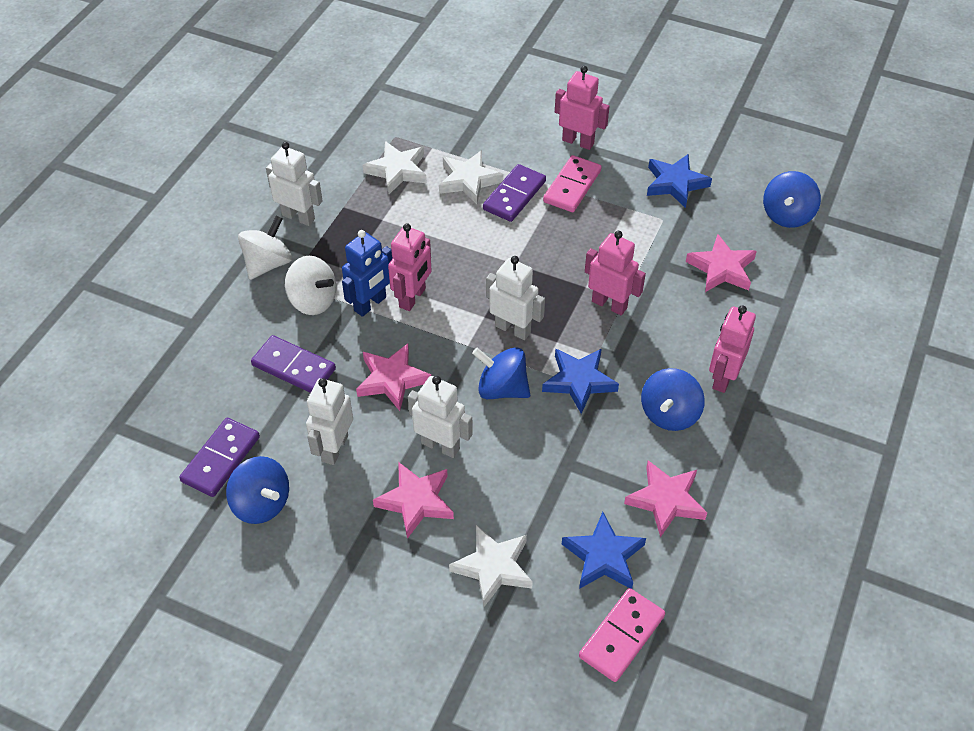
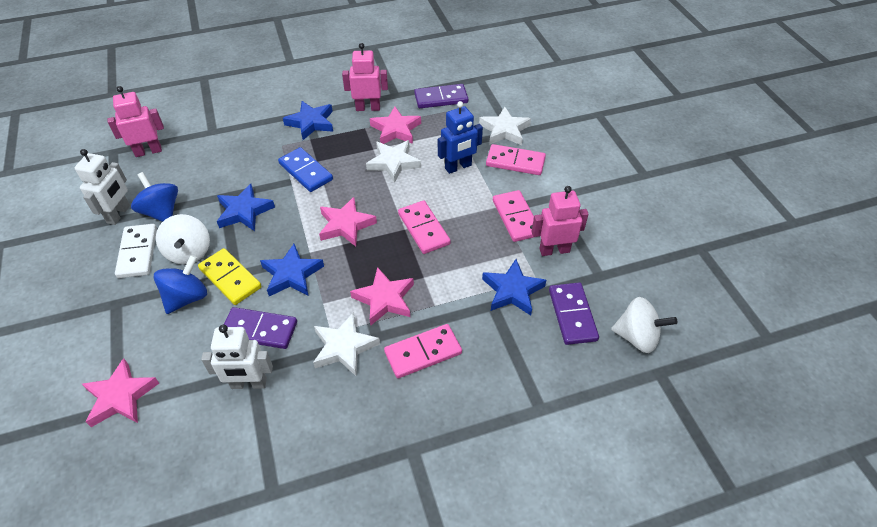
blue domino: none = 0 -> [278,147,333,192] = 1
blue spinning top: [226,456,289,524] [472,347,530,399] [641,368,705,431] [763,171,821,228] = 4 -> [131,172,178,222] [154,255,207,314] = 2
blue star: [542,349,619,414] [562,512,646,589] [647,154,712,208] = 3 -> [217,184,275,231] [260,244,324,296] [283,101,333,140] [482,259,546,315] = 4
pink domino: [543,155,601,212] [579,588,665,682] = 2 -> [384,324,462,378] [398,201,451,254] [486,144,546,175] [493,190,534,242] = 4
pink robot: [388,223,432,311] [555,66,610,150] [585,231,646,315] [709,305,756,393] = 4 -> [107,86,164,157] [342,43,388,111] [531,186,589,256] = 3
white domino: none = 0 -> [115,224,157,278] = 1
white robot: [266,142,323,226] [306,378,353,465] [408,376,473,458] [486,256,545,340] = 4 -> [75,149,130,225] [201,325,273,389] = 2
yellow domino: none = 0 -> [198,248,261,305] = 1

